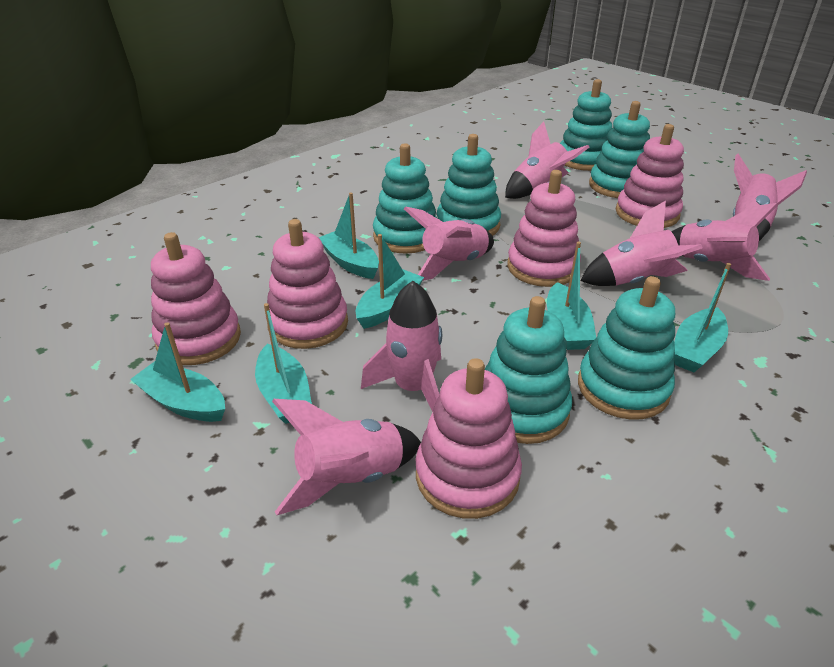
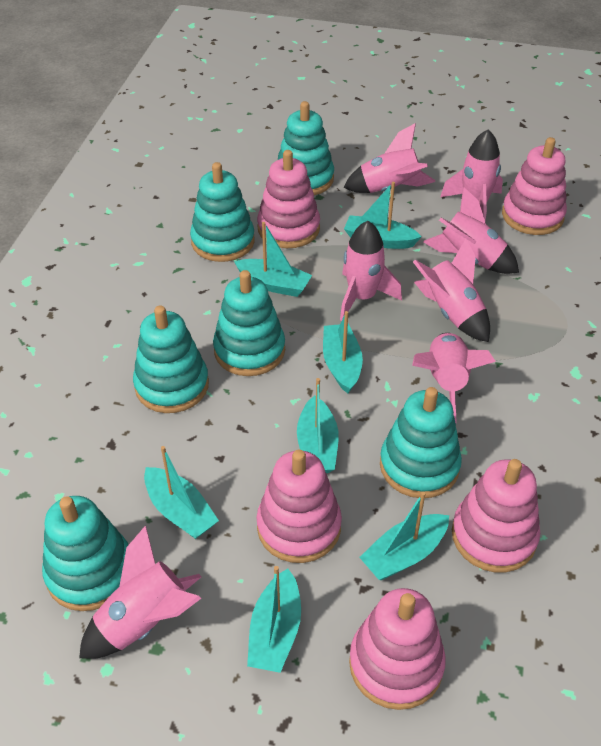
turquoise boat: [130,322,225,422] [255,303,312,424] [318,192,379,279] [356,234,424,329] [547,242,596,350] [674,263,731,372] = 6 -> [144,446,219,539] [234,222,312,297] [247,566,301,673] [297,378,339,473] [323,311,363,393] [344,182,422,249] [359,491,449,580] = 7

